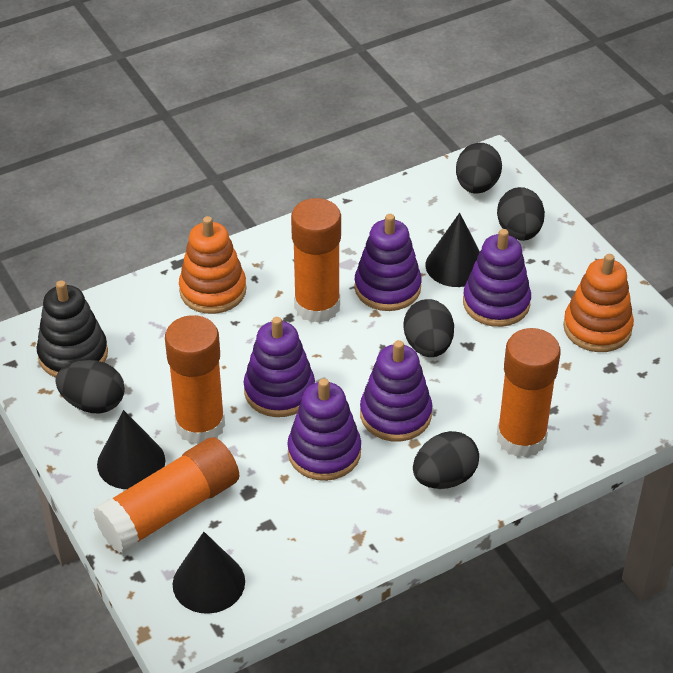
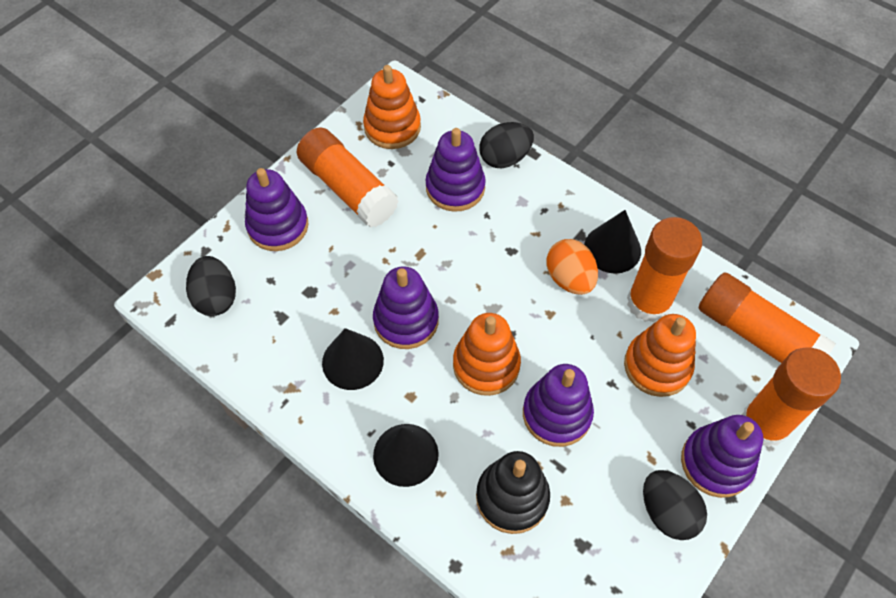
black egg: [55,360,125,413] [404,299,454,357] [413,431,479,489] [456,143,502,194] [497,187,545,241] = 5 -> [186,256,236,316] [479,122,534,168] [643,470,707,540] = 3
orange egg: none = 0 -> [546,239,598,295] = 1
orange stacking toy: [179,216,246,314] [563,254,634,352] = 2 -> [363,65,421,149] [453,313,521,396] [624,314,696,397] = 3

